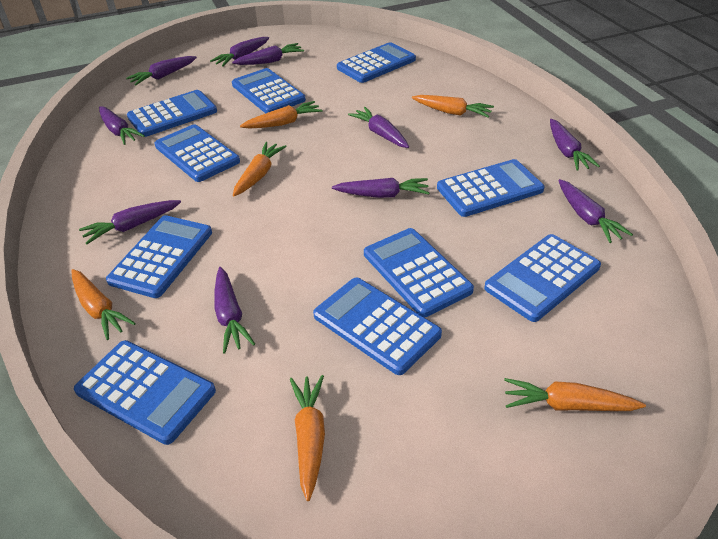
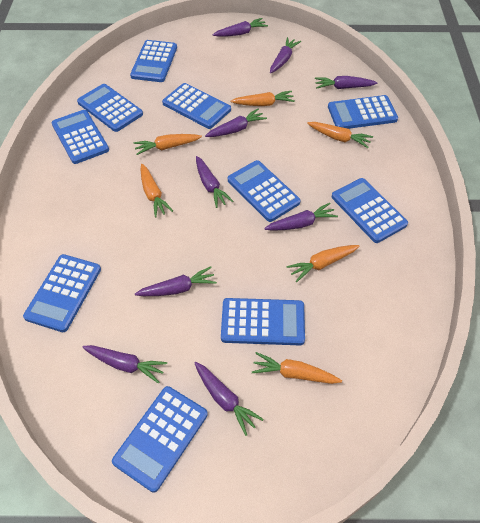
purple carrot: [79,200,181,244] [99,106,145,145] [126,56,197,86] [210,37,269,67] [214,267,255,354] [232,43,304,65] [332,178,429,198] [348,107,409,148] [550,119,600,171] [558,179,633,243] = 10 -> [82,345,167,383] [135,266,217,296] [194,362,264,436] [196,156,233,208] [205,109,267,137] [212,18,268,37] [264,203,338,231] [270,37,301,73] [315,76,378,89] = 9

